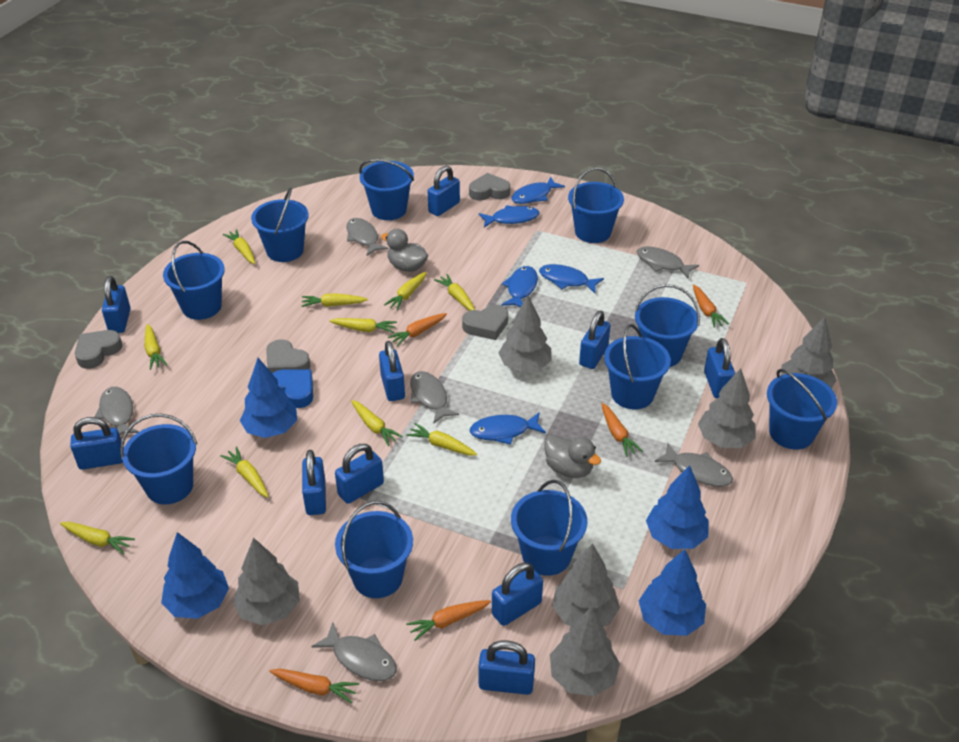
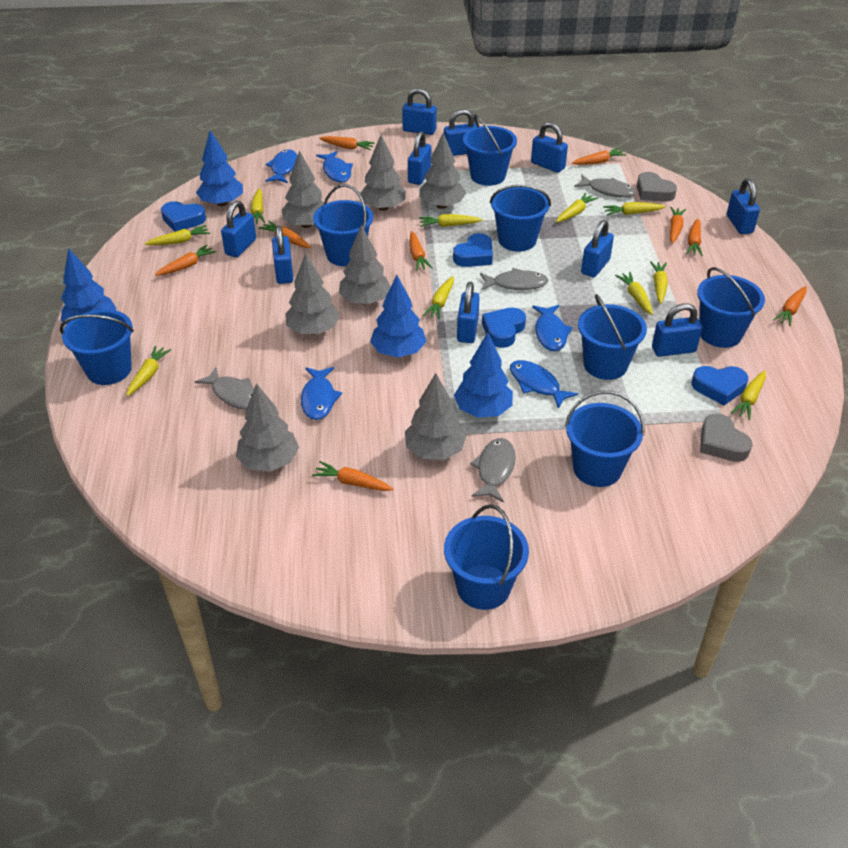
blue bucket: [120,414,197,504] [163,241,225,320] [251,188,309,262] [335,501,413,598] [359,159,414,220] [511,480,587,576] [568,167,624,243] [604,324,671,409] [635,284,700,367] [767,369,837,450] = 10 -> [60,309,134,385] [313,184,373,266] [444,504,529,610] [463,114,517,186] [490,185,551,252] [565,391,645,487] [578,294,647,380] [697,267,765,348] = 8
blue heart: [272,369,313,408] = 1 -> [161,201,206,232] [453,233,493,267] [482,308,526,348] [691,366,748,405] = 4
grey duck: [381,229,428,272] [544,435,601,478] = 2 -> none = 0
grey fish: [95,387,139,435] [312,622,397,681] [346,218,389,256] [410,371,459,424] [637,246,699,279] [655,443,733,487] = 6 -> [195,367,254,410] [470,438,516,503] [480,268,548,290] [574,175,636,197] = 4
grey heart: [75,330,123,369] [266,339,310,373] [462,304,508,340] [469,173,510,201] = 4 -> [637,172,677,202] [700,414,752,462] = 2
grey tree: [232,538,300,625] [498,295,552,372] [550,607,620,696] [552,543,620,627] [698,368,756,448] [781,317,837,389] = 6 -> [236,383,299,472] [282,151,324,228] [285,253,340,334] [339,224,391,305] [360,135,406,211] [405,373,467,460] [419,133,466,209] = 7
orange carrot: [269,669,359,704] [388,313,447,346] [406,600,491,641] [601,403,643,457] [693,284,729,328] = 5 -> [155,245,216,276] [258,221,311,248] [312,461,393,491] [319,136,375,150] [410,231,432,271] [572,148,627,165] [670,207,686,244] [686,218,703,256] [773,286,807,326] = 9

